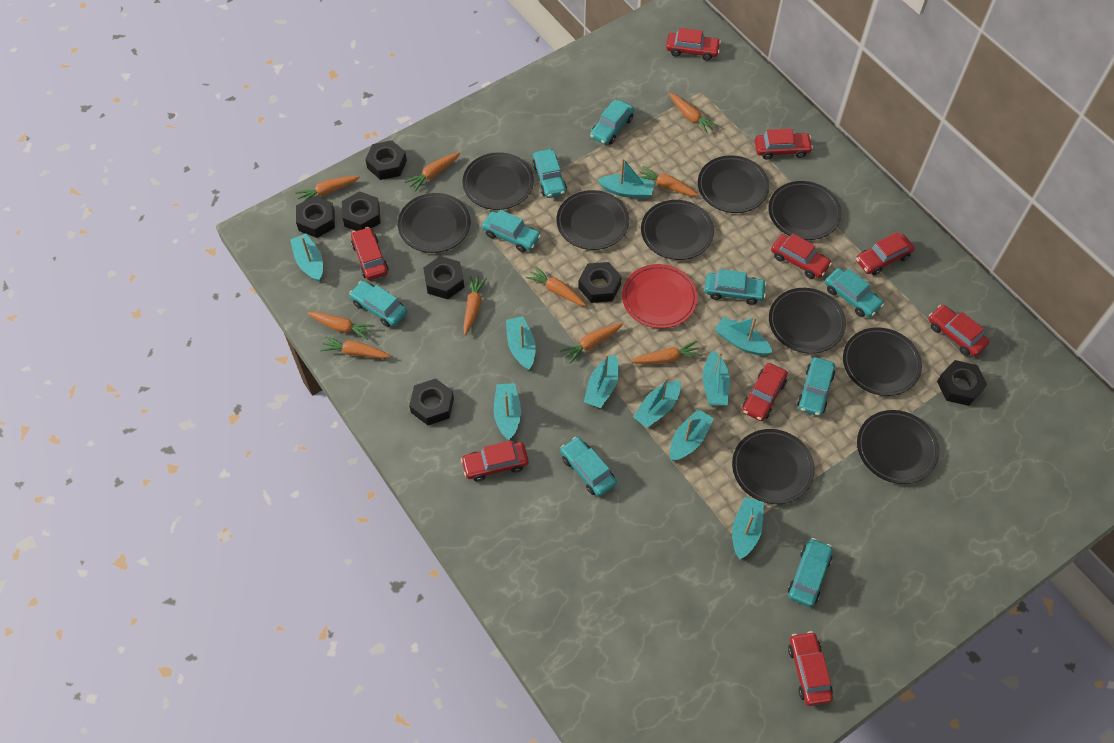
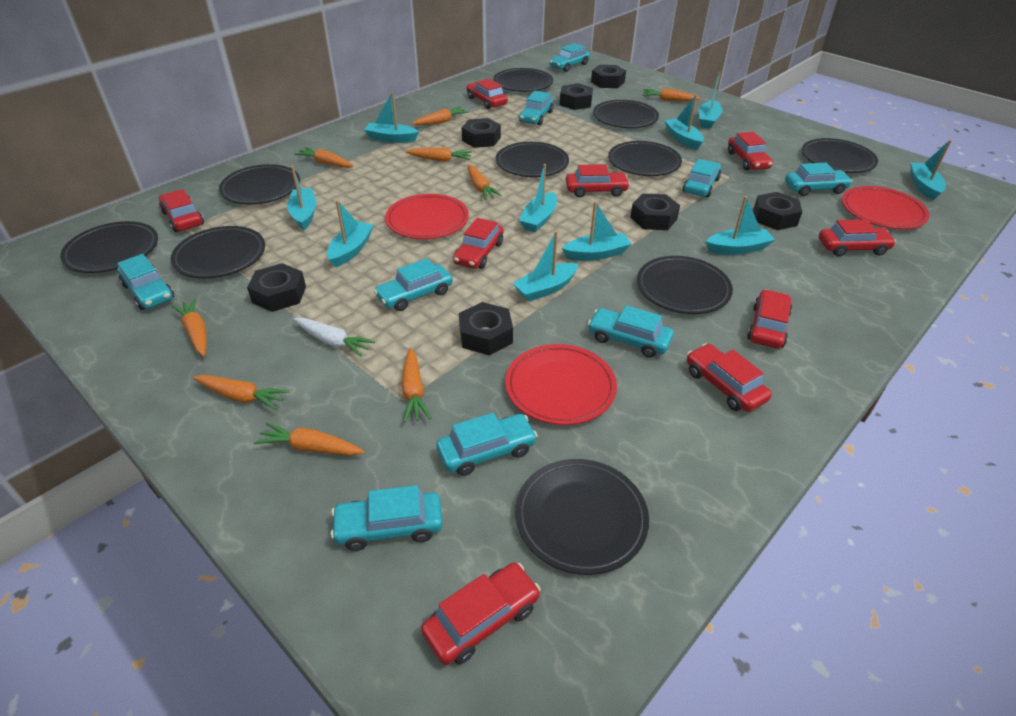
orange carrot: [295,176,360,203] [307,312,374,340] [320,336,391,359] [405,152,460,192] [463,275,487,335] [526,266,587,306] [560,323,623,364] [631,341,702,364] [639,166,699,196] [669,93,718,134] = 10 -> [172,298,207,356] [193,375,289,410] [254,422,365,456] [295,147,353,168] [401,348,431,423] [405,147,472,162] [412,107,469,125] [468,164,502,200] [642,88,700,101] = 9
red plate: [622,264,698,328] = 1 -> [385,194,469,239] [505,344,617,425] [842,186,929,229] = 3
white carrot: none = 0 -> [293,318,375,357] = 1

